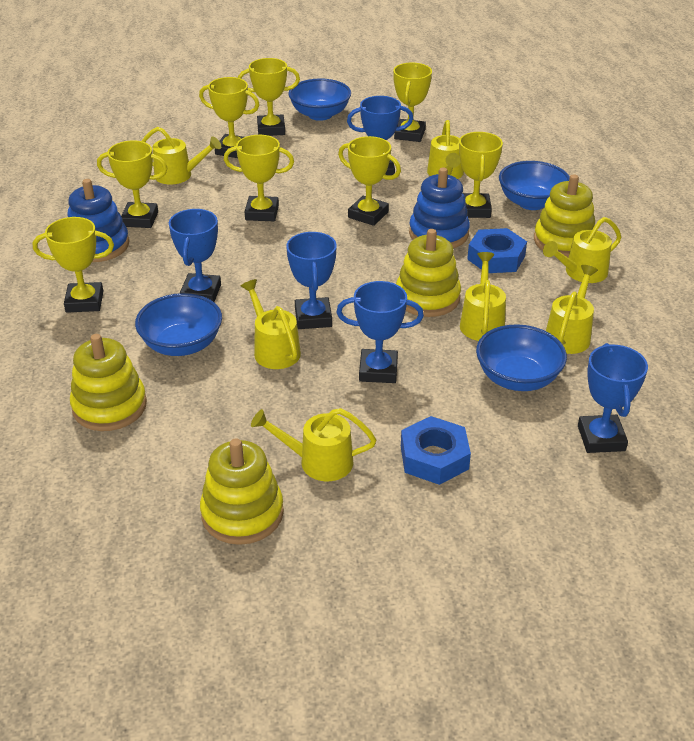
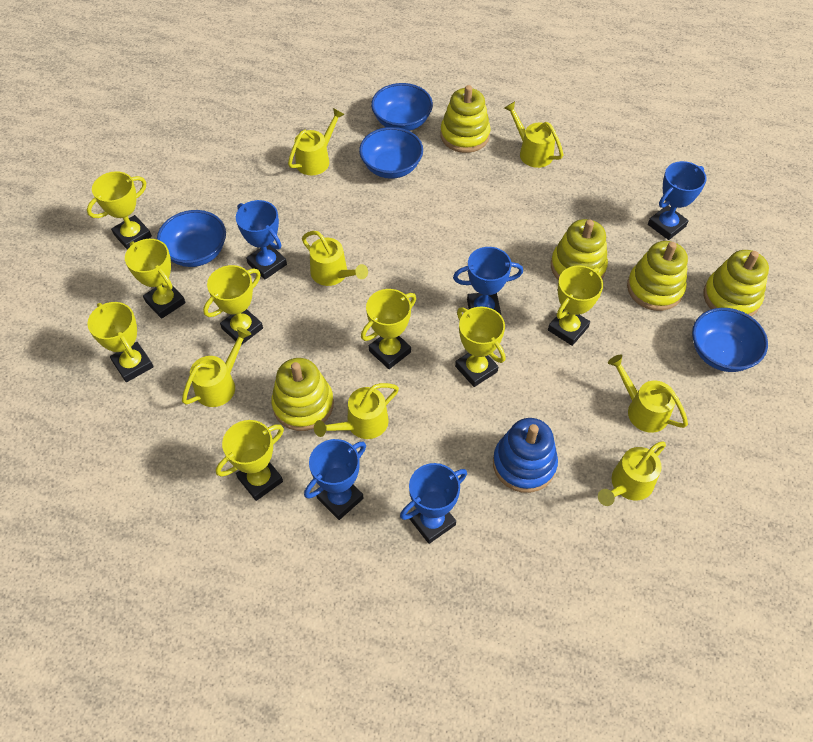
blue nut: [401,416,471,485] [467,228,527,273] = 2 -> none = 0
blue stacking toy: [68,179,129,262] [409,168,470,248] = 2 -> [493,418,558,493] = 1
yellow stacking toy: [70,334,147,431] [200,438,284,545] [396,229,461,317] [534,174,595,257] = 4 -> [271,358,334,431] [440,85,491,153] [551,219,608,280] [627,241,688,311] [704,250,769,316] = 5

